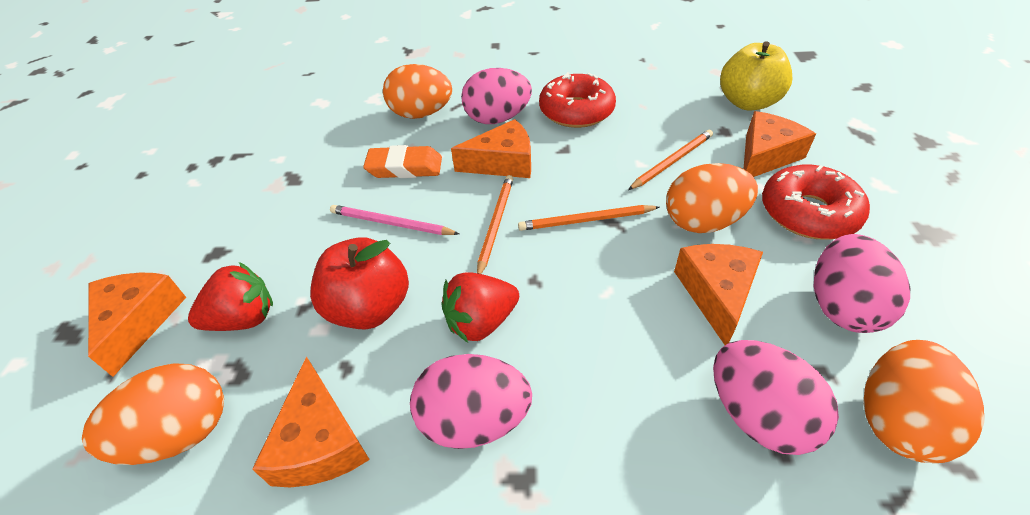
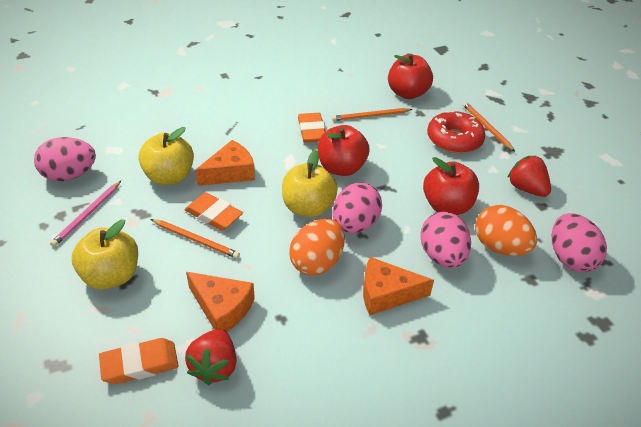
orange cheese: [88,273,186,377] [252,356,370,487] [451,119,531,178] [674,244,763,345] [744,111,816,177] = 5 -> [186,272,255,332] [195,140,255,186] [363,257,434,315] = 3
orange egg: [82,363,224,465] [383,64,452,119] [666,163,758,233] [863,340,984,463] = 4 -> [289,219,345,276] [475,205,537,256] = 2
orange eraser: [363,145,442,178] = 1 -> [99,338,178,384] [184,192,243,231] [298,113,325,142] = 3
red apple: [310,237,409,330] = 1 -> [318,125,369,176] [388,54,433,99] [423,157,479,215] = 3
red donut: [539,72,616,128] [762,165,870,239] = 2 -> [427,111,485,154] = 1
yellow apple: [720,41,793,110] = 1 -> [72,220,138,289] [138,127,194,185] [282,150,338,217] = 3

